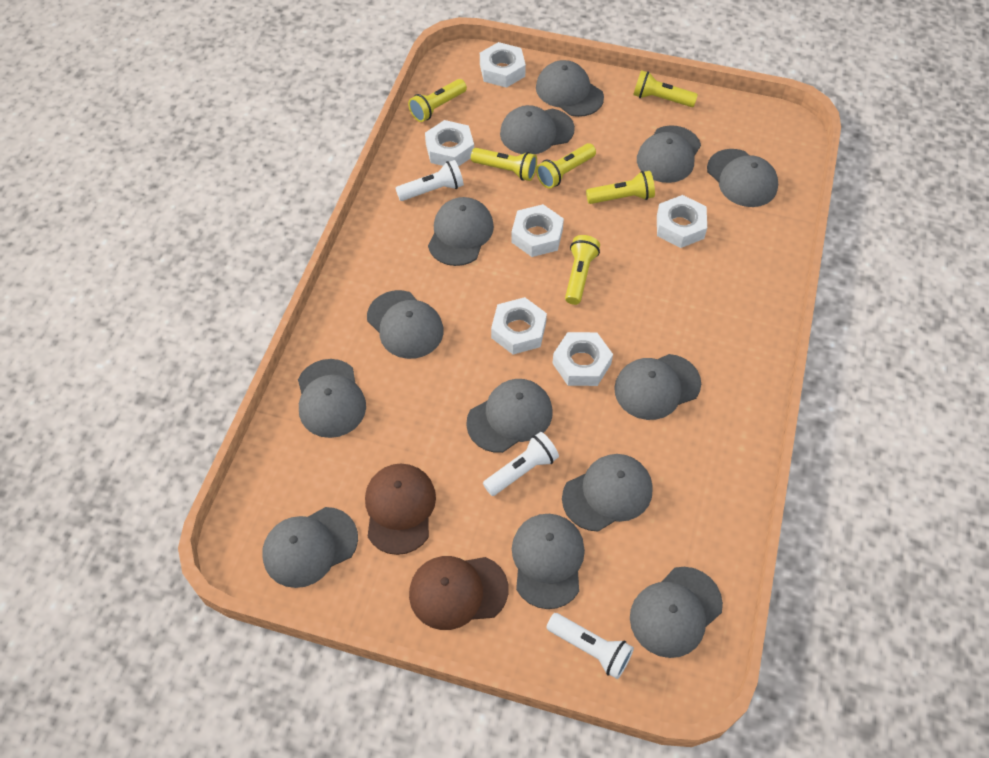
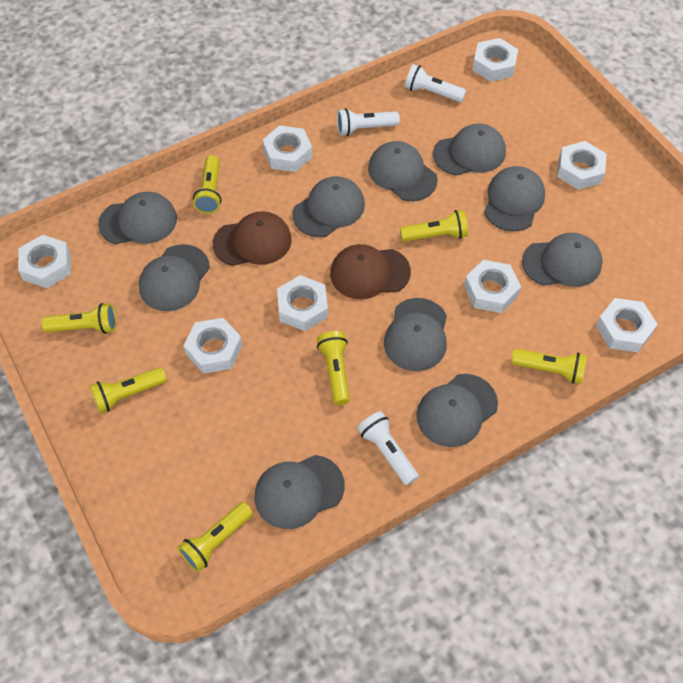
grey cap: [262,507,358,588] [298,359,366,438] [367,290,444,359] [428,197,494,266] [466,379,552,453] [500,105,575,154] [512,514,585,609] [536,60,604,117] [562,454,653,531] [614,354,701,420] [630,567,723,658] [637,125,701,183] [707,149,778,207] = 13 -> [98,192,177,244] [139,244,210,311] [254,455,344,529] [293,176,365,237] [368,141,438,201] [384,298,447,371] [416,374,498,447] [433,123,506,176] [484,166,545,232] [522,233,603,287] = 10
white nut: [425,120,474,167] [480,42,526,88] [491,297,547,354] [511,204,564,257] [552,332,613,386] [657,195,707,248] = 6 -> [18,235,71,288] [184,318,242,374] [262,125,312,172] [277,275,328,331] [464,260,521,313] [472,38,518,82] [557,141,607,190] [596,298,658,352] = 8
yellow flashlight: [408,79,467,122] [471,148,537,181] [536,143,596,189] [565,235,600,305] [586,171,655,204] [633,70,698,107] = 6 -> [41,303,116,334] [90,367,167,413] [178,502,253,572] [193,155,221,214] [317,331,350,405] [400,210,468,242] [511,349,587,384] = 7

